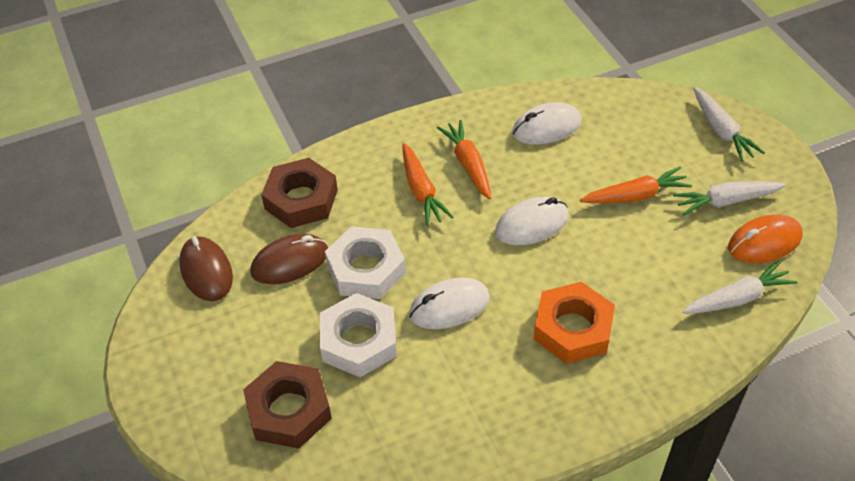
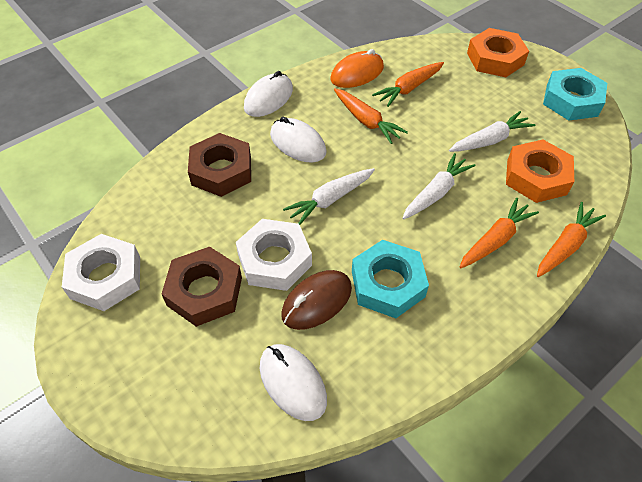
brown mouse: [179,236,233,301] [250,234,328,284] = 2 -> [281,270,352,330] = 1
orange carrot: [402,143,454,226] [437,120,491,199] [580,167,692,203] = 3 -> [334,88,408,144] [372,62,444,107] [460,198,539,268] [537,202,606,277] = 4
orange nut: [533,282,615,364] = 1 -> [467,28,529,77] [506,140,574,203] = 2
turquoise nut: none = 0 -> [352,240,429,318] [543,68,607,120] = 2

